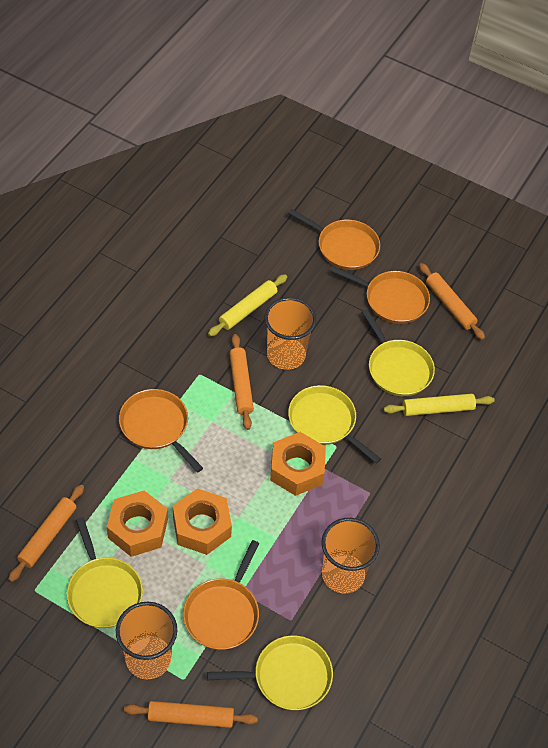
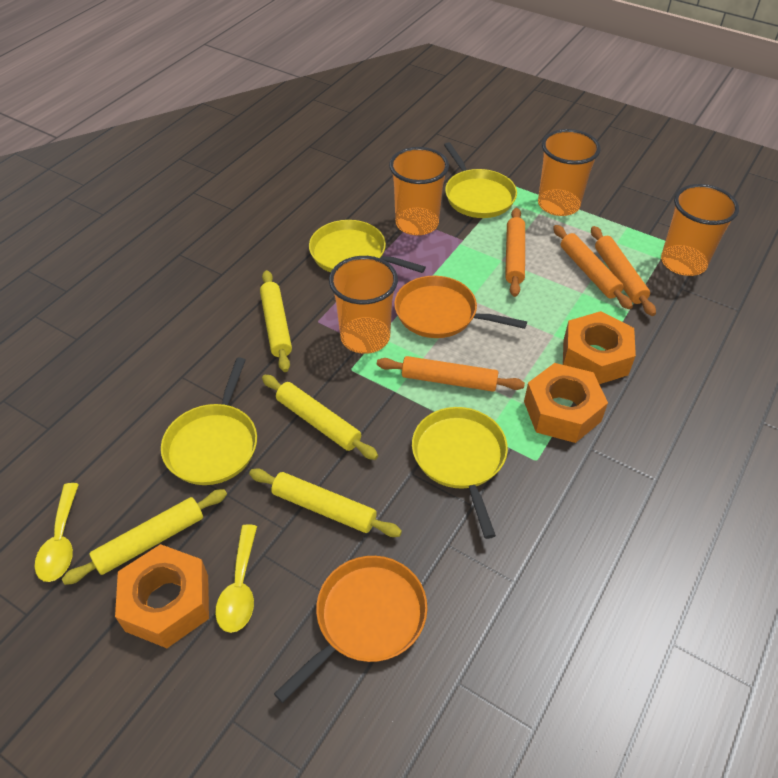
orange cup: [116,602,177,679] [264,297,316,370] [322,518,380,594] = 3 -> [329,256,398,354] [389,147,449,235] [538,129,601,216] [661,184,739,276] = 4
orange pan: [119,389,203,473] [183,540,260,650] [288,209,380,270] [331,267,430,324] = 4 -> [274,556,427,703] [394,276,527,338] = 2
yellow rolling pin: [208,274,287,337] [384,394,495,416] = 2 -> [62,489,227,585] [249,469,402,537] [260,270,292,372] [262,375,378,460] = 4
yellow spoon: none = 0 -> [35,483,79,582] [215,524,257,633] = 2

